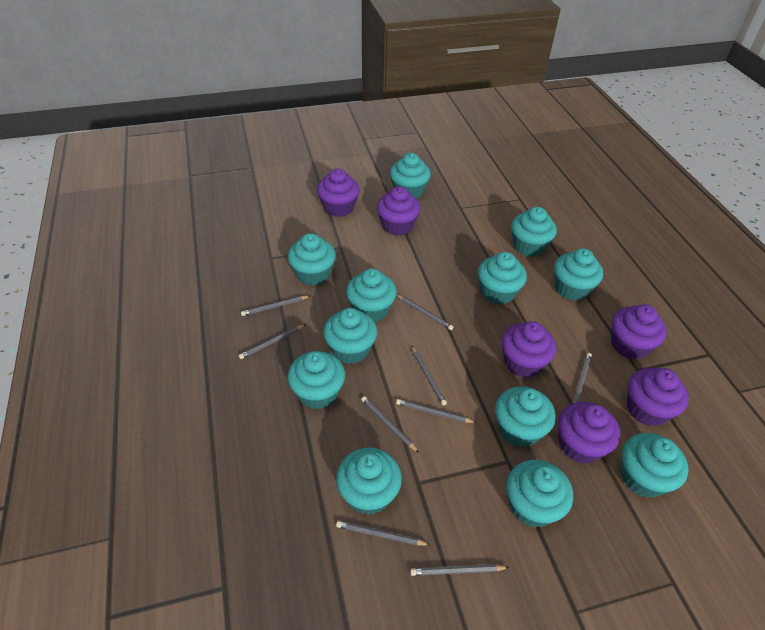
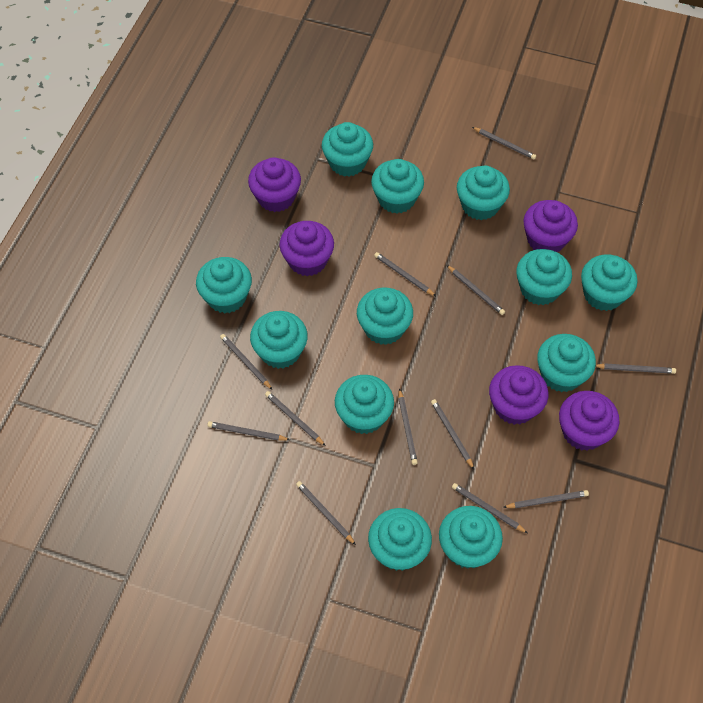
grey pencil: [239,324,306,359] [241,296,310,316] [336,521,430,546] [361,396,419,453] [396,295,453,330] [396,399,476,423] [410,564,509,576] [412,346,447,406] [573,353,592,403] = 9 -> [208,421,290,441] [220,334,272,389] [265,391,326,446] [296,481,356,545] [374,252,436,296] [399,389,418,465] [431,399,474,469] [447,265,505,315] [452,483,528,533] [472,127,536,159] [503,490,589,508] [595,363,676,374] = 12
purple cupcake: [317,169,360,217] [377,186,420,236] [501,321,557,378] [558,402,620,464] [611,304,667,359] [627,368,689,426] = 6 -> [248,157,301,212] [279,221,334,276] [489,365,548,425] [523,200,578,252] [559,391,619,451] = 5

